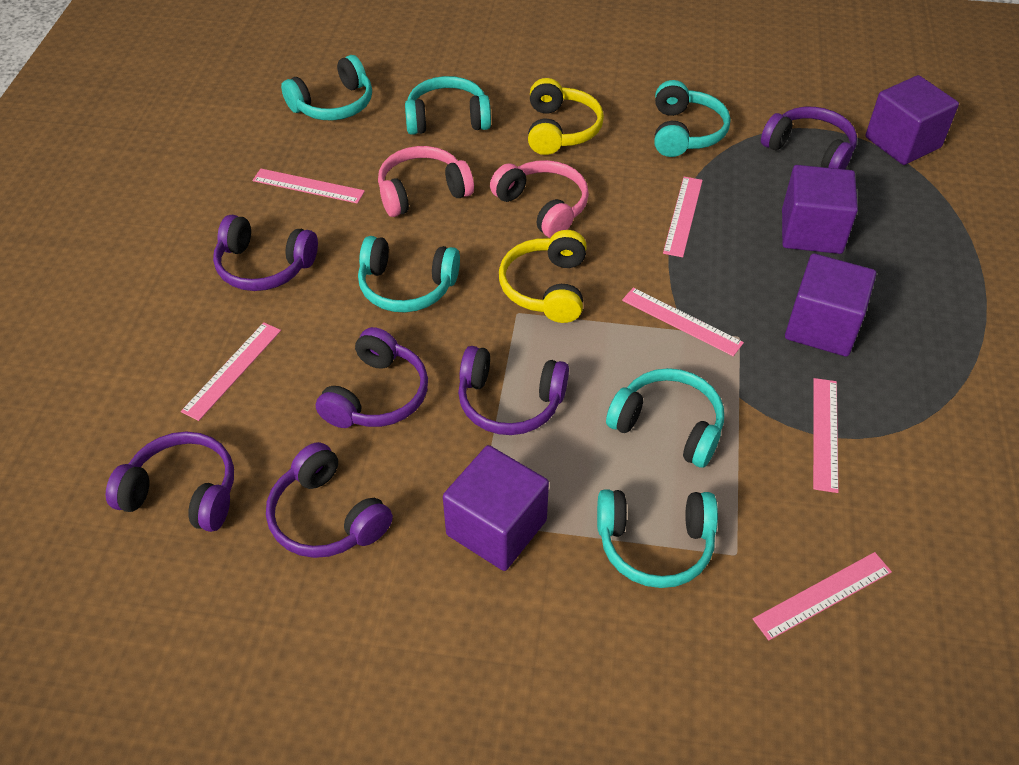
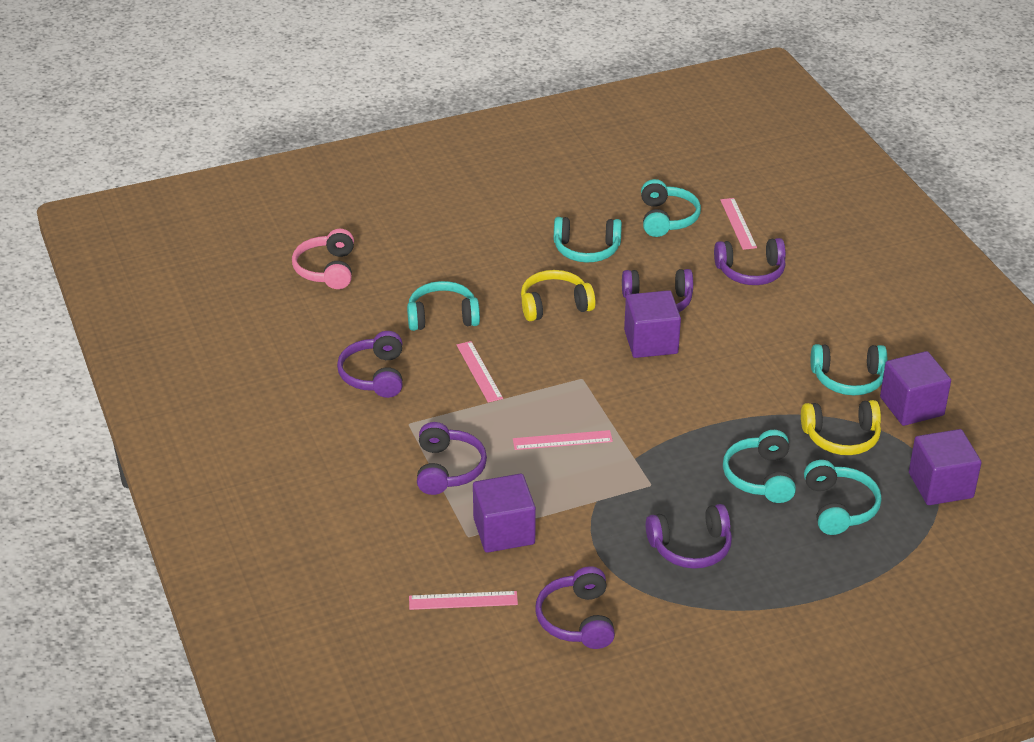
pink headphones: [378,146,474,217] [490,160,589,238] = 2 -> [292,229,354,289] = 1
pink ruler: [181,322,281,421] [252,169,365,204] [622,287,744,356] [663,177,703,257] [753,552,892,641] [813,378,839,493] = 6 -> [409,591,518,610] [457,341,503,403] [513,430,613,450] [720,198,757,250] = 4

